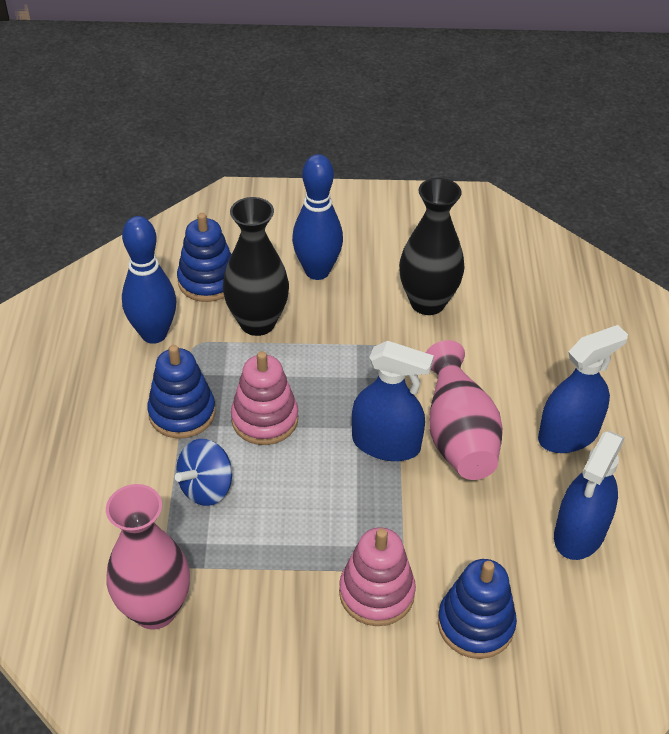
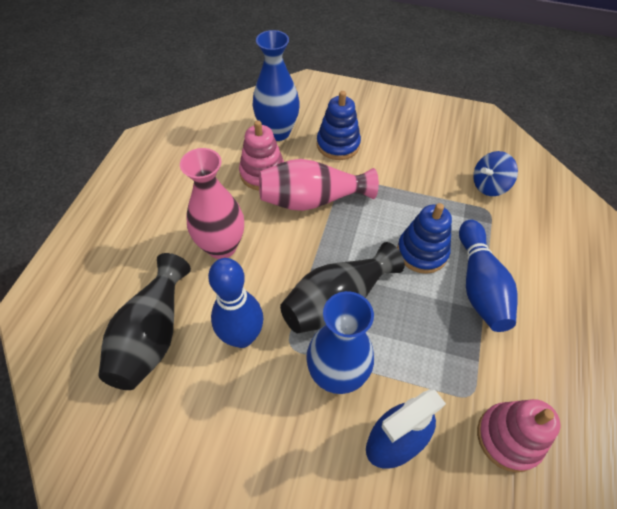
blue spray bottle: [352,341,434,461] [538,325,628,453] [554,431,625,560] = 3 -> [366,389,446,469] = 1
blue stacking toy: [147,345,215,439] [177,213,232,302] [438,559,517,659] = 3 -> [317,91,361,160] [397,203,452,274] = 2
blue vase: none = 0 -> [252,30,300,141] [306,291,374,394] = 2

